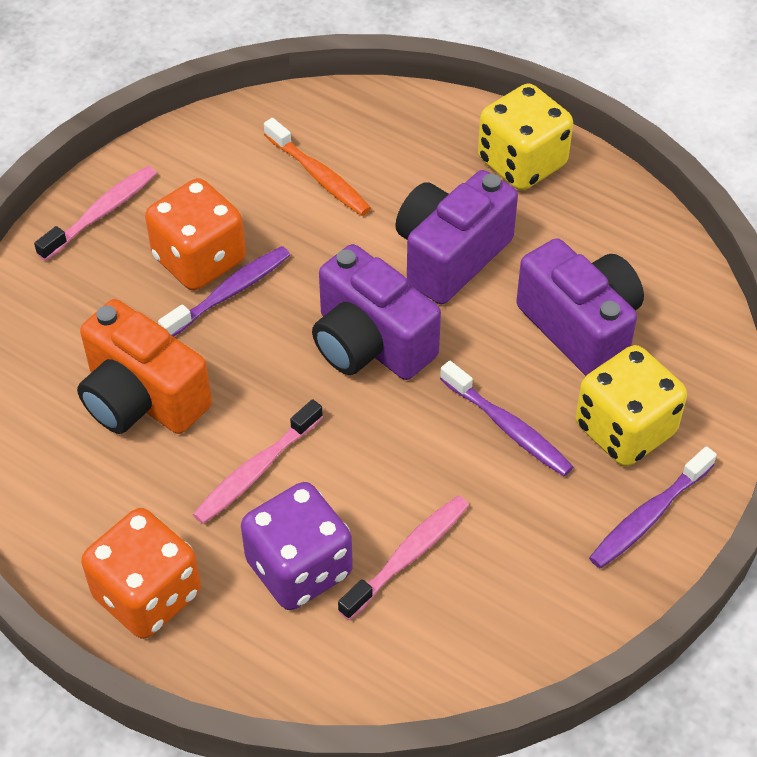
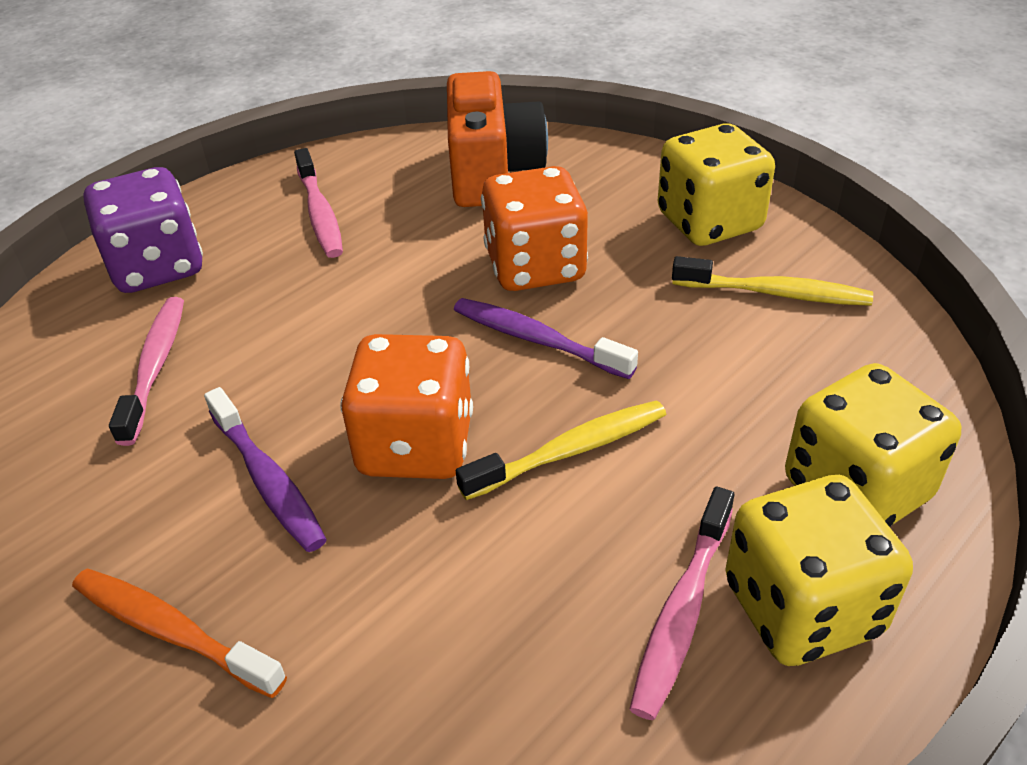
purple camera: [312,244,441,380] [395,170,518,304] [516,238,644,376] = 3 -> none = 0
purple toothbrush: [158,246,290,337] [440,361,574,476] [589,446,717,568] = 3 -> [204,387,327,552] [454,298,638,379] = 2
yellow dice: [478,83,573,190] [575,345,687,466] = 2 -> [658,123,775,246] [725,475,913,666] [785,363,961,527] = 3
yellow toothbrush: none = 0 -> [456,400,666,500] [672,256,873,306] = 2

